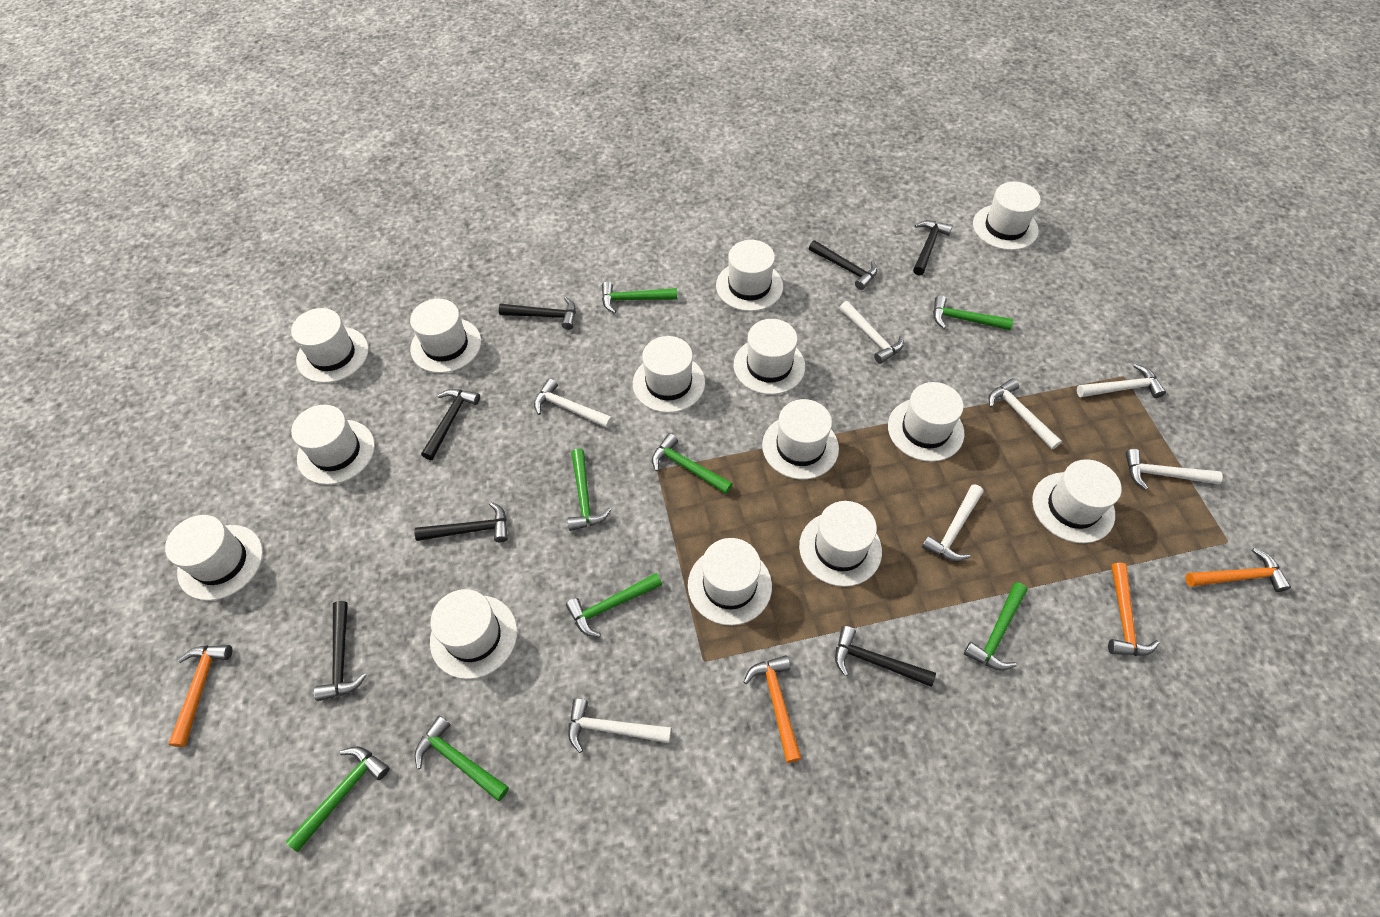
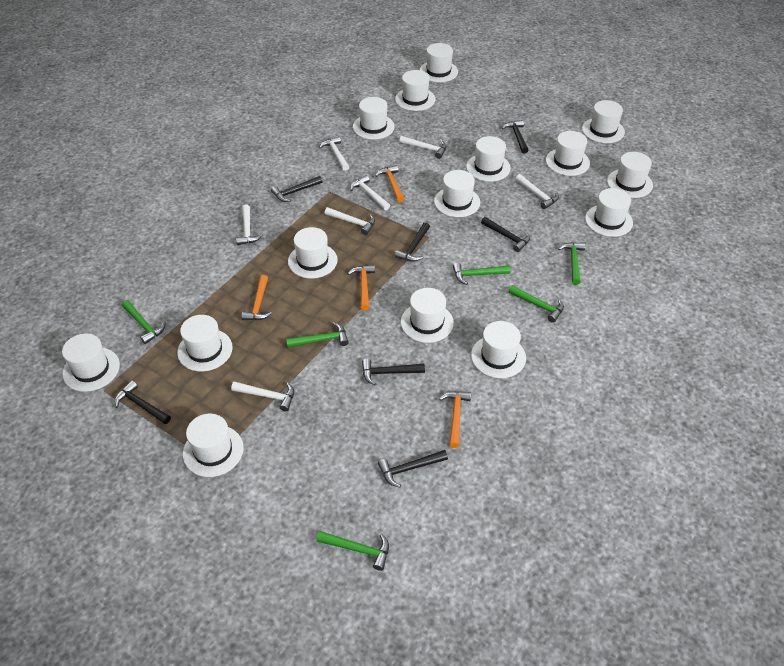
green hammer: [286,746,390,852] [415,716,509,801] [566,573,662,637] [567,449,611,531] [602,282,677,313] [652,433,733,494] [933,295,1014,330] [964,582,1027,671] = 8 -> [122,300,165,344] [286,322,349,348] [317,531,389,571] [453,263,511,285] [508,285,564,323] [558,242,585,285] = 6
white hat: [165,515,263,601] [291,308,369,383] [291,405,375,485] [410,299,481,373] [430,589,517,679] [633,336,705,413] [688,538,772,626] [716,240,783,311] [734,319,805,395] [762,399,839,480] [799,501,882,587] [888,382,965,462] [973,182,1041,250] [1032,459,1122,543] = 14 -> [62,333,120,392] [177,315,233,372] [183,414,244,477] [288,227,338,279] [353,97,395,140] [395,70,435,111] [401,288,454,343] [420,43,458,82] [434,170,480,217] [466,136,511,182] [471,321,526,378] [546,131,590,176] [582,100,625,143] [585,188,633,237] [607,152,653,198] = 15

